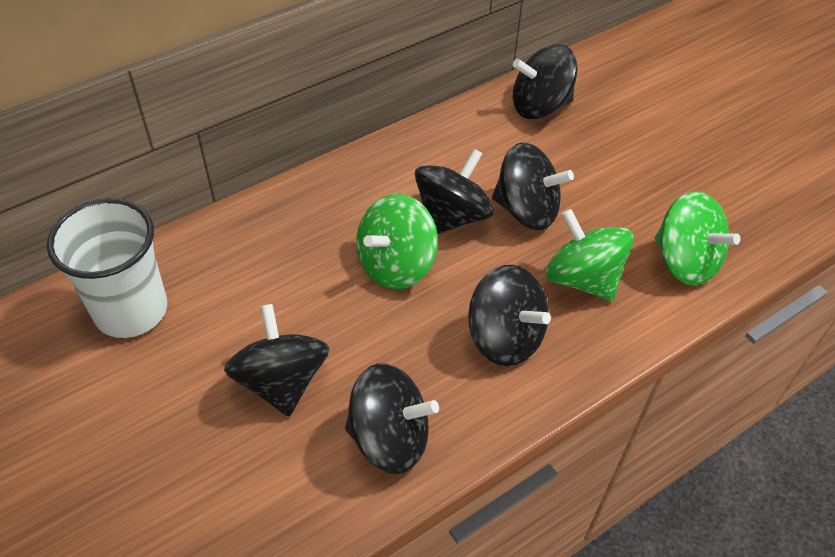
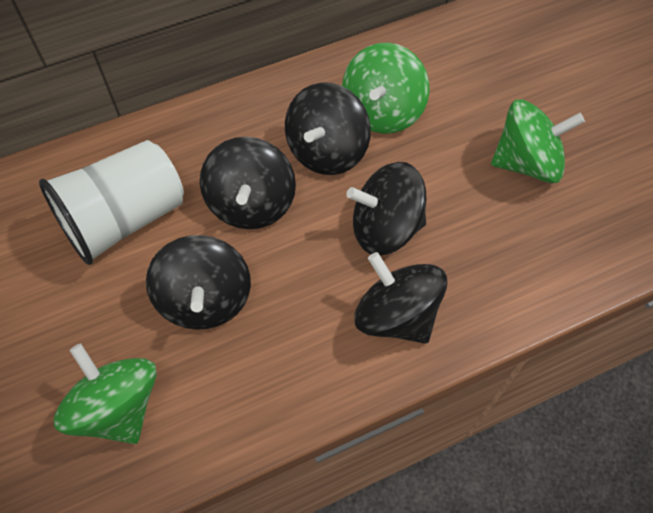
black spinning top: [224,304,330,417] [345,363,439,474] [415,149,494,234] [468,265,551,366] [492,142,574,230] [513,44,577,119] = 6 -> [146,235,251,330] [200,137,296,229] [285,82,371,175] [347,162,426,255] [354,252,448,344] = 5

